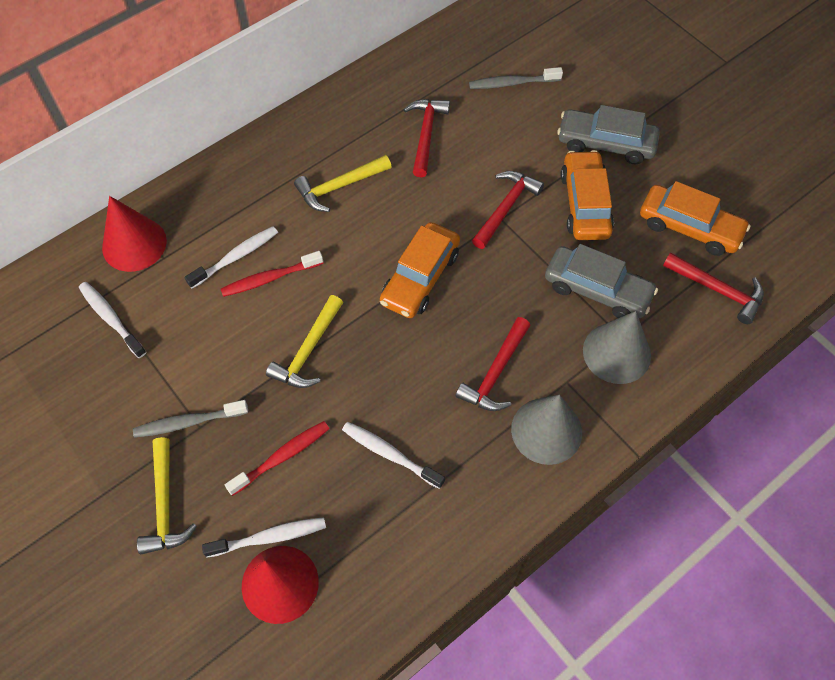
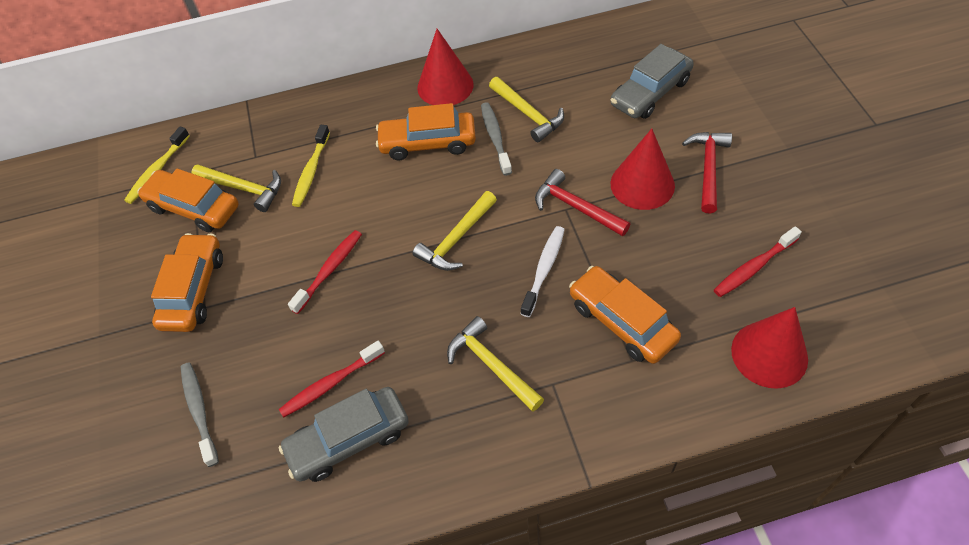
grey cone: [511,395,582,465] [583,311,651,384] = 2 -> none = 0
orange car: [380,222,460,318] [561,150,614,240] [640,181,751,256] = 3 -> [137,169,239,232] [151,233,223,332] [376,103,476,160] [569,266,681,364] = 4
red cone: [102,196,167,272] [242,546,319,624] = 2 -> [417,29,474,105] [610,128,675,210] [731,307,808,389] = 3
red hammer: [404,99,450,177] [456,317,531,411] [472,171,544,249] [663,253,764,324] = 4 -> [535,169,630,236] [682,132,732,214] = 2
red toothbrush: [221,251,323,297] [225,421,329,496] = 2 -> [279,341,385,417] [288,230,362,314] [714,226,802,297] = 3
white toothbrush: [79,282,146,358] [185,226,278,289] [202,517,326,558] [342,422,445,489] = 4 -> [521,226,565,317] = 1
yellow hammer: [137,437,197,554] [266,295,343,388] [294,155,392,212] = 3 -> [191,164,281,212] [413,191,497,271] [447,316,544,412] [489,77,564,142] = 4
yellow toothbrush: none = 0 -> [124,126,190,204] [292,125,330,207] = 2

